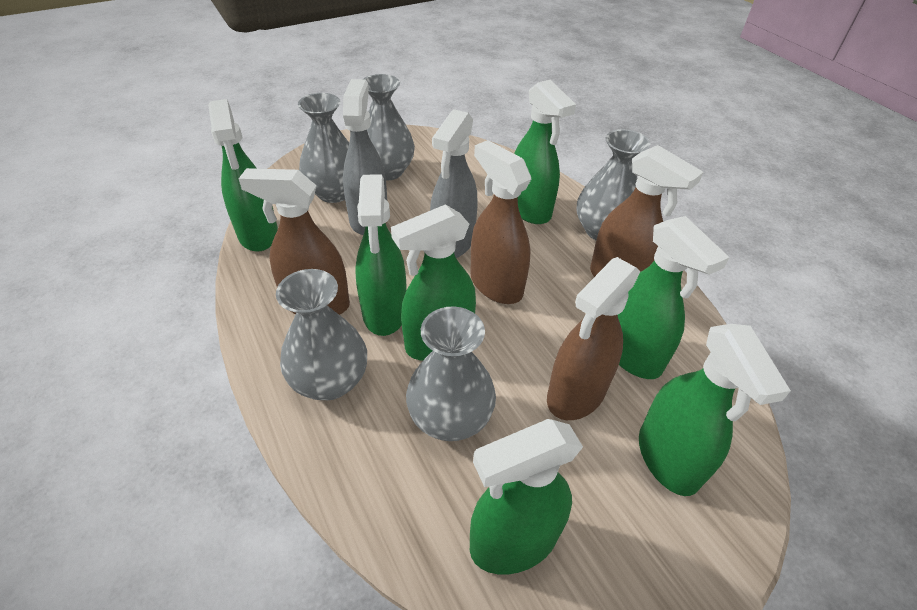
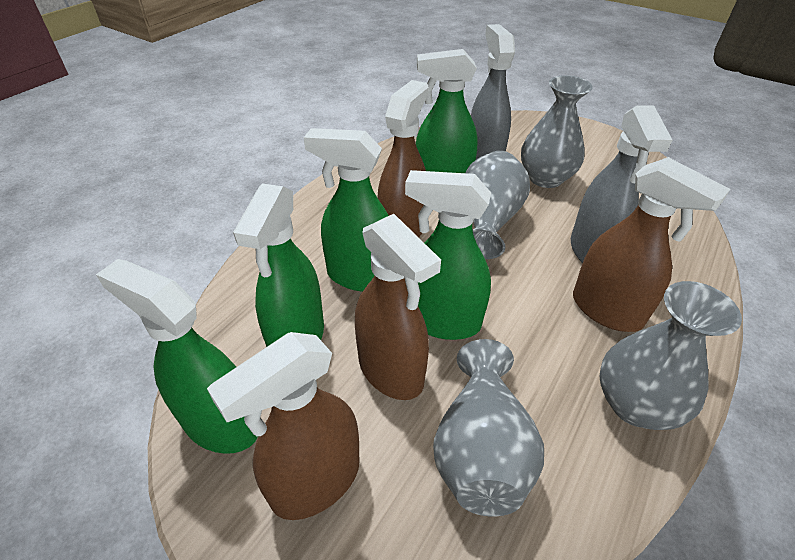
green spray bottle: [208,99,278,252] [355,174,407,336] [391,204,476,361] [470,419,583,575] [514,80,576,224] [618,216,730,379] [639,324,791,496] = 7 -> [96,259,258,454] [233,183,324,347] [303,128,389,292] [405,170,491,340] [416,49,478,173] = 5
grey vase: [276,269,367,400] [298,93,349,203] [364,74,415,181] [406,306,496,441] [576,129,651,240] = 5 -> [433,339,544,516] [465,151,530,259] [521,75,593,188] [599,281,742,430] = 4

